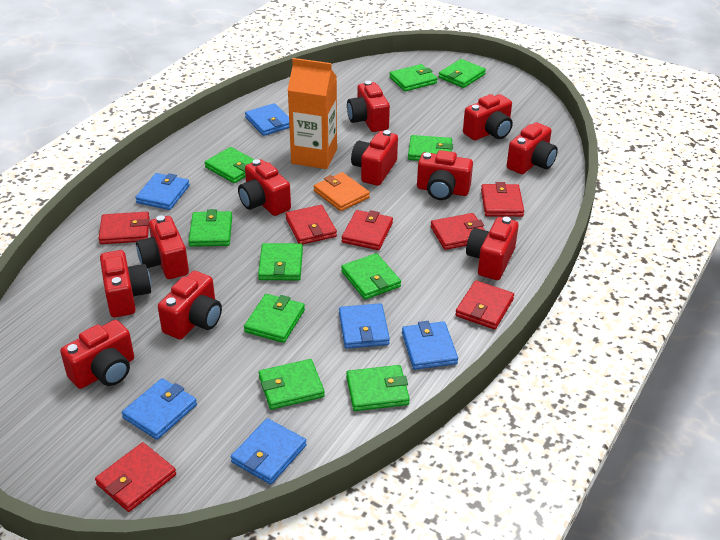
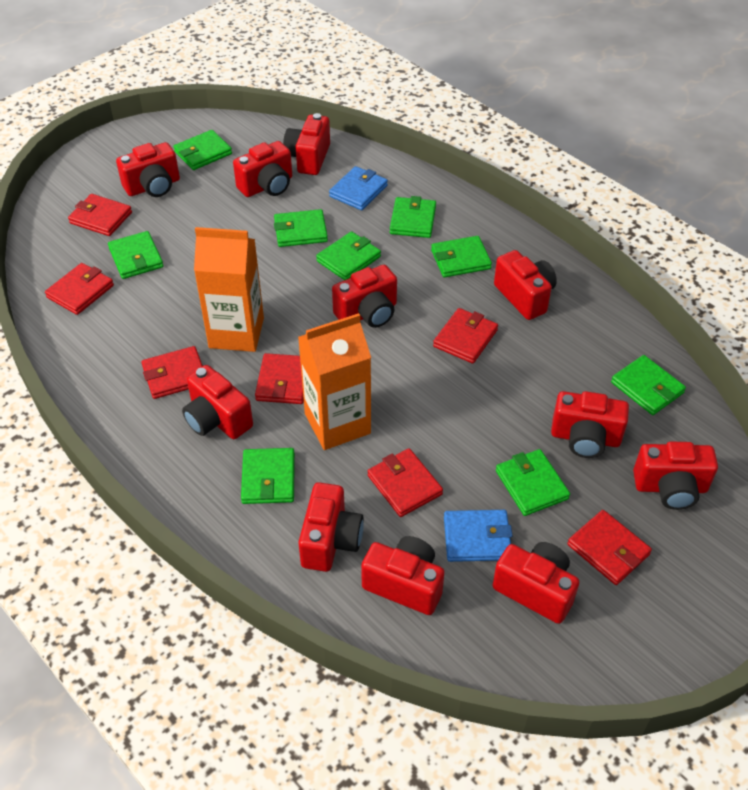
blue wallet: [122,378,197,440] [135,173,190,210] [231,418,307,484] [245,103,290,136] [339,303,390,349] [402,321,458,370] = 6 -> [329,166,388,210] [444,510,512,562] = 2
green wallet: [189,209,232,247] [205,147,255,183] [244,294,305,343] [258,243,303,280] [259,359,325,410] [341,253,401,300] [346,365,410,411] [389,64,437,92] [408,135,453,161] [439,59,486,88] = 10 -> [108,231,164,279] [173,130,232,170] [241,448,295,504] [274,209,328,247] [316,231,381,280] [390,196,436,238] [431,236,492,277] [496,449,570,516] [611,355,686,415] = 9
orange carton: [288,58,337,169] = 1 -> [194,227,264,352] [298,313,371,450] = 2
orange wallet: [314,172,370,211] = 1 -> none = 0

